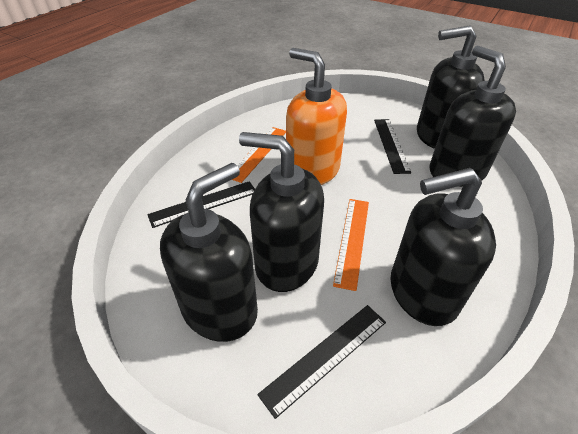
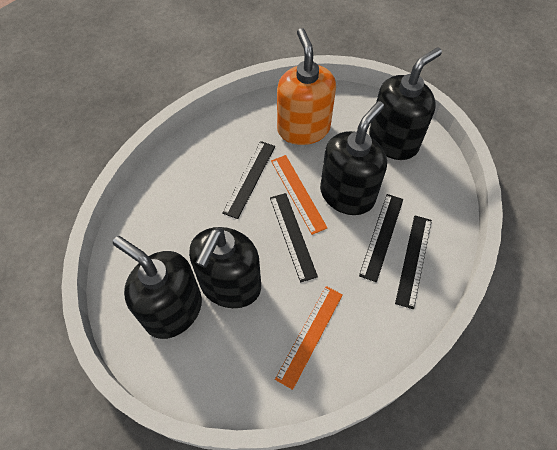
black ruler: [147,181,255,228] [257,305,386,419] [374,119,411,174] = 3 -> [222,141,275,219] [270,193,318,283] [359,194,403,282] [395,215,432,309] = 4
black soap dispenser: [160,163,258,342] [239,132,324,292] [391,168,496,326] [417,25,485,149] [429,46,516,187] = 5 -> [113,236,202,339] [189,227,261,308] [320,101,387,215] [369,47,442,160] = 4

